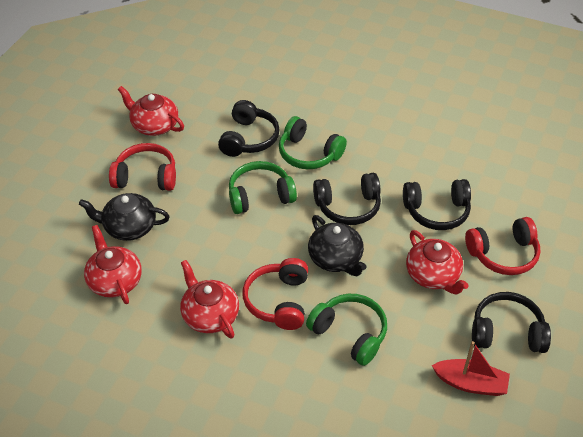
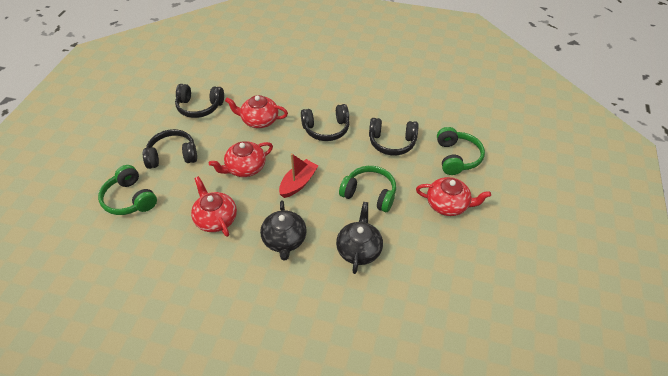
red headphones: [109,143,176,191] [242,258,308,330] [465,217,541,275] = 3 -> none = 0

